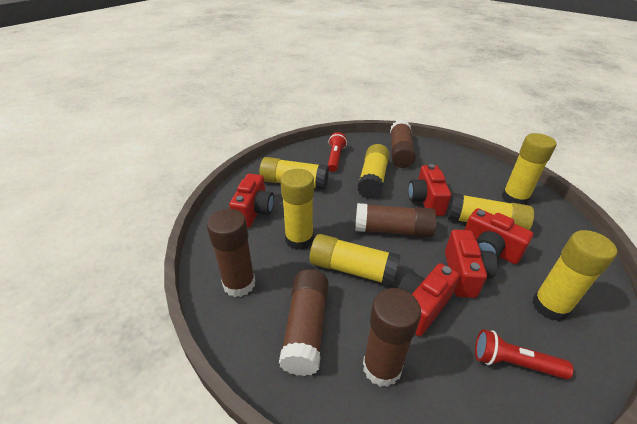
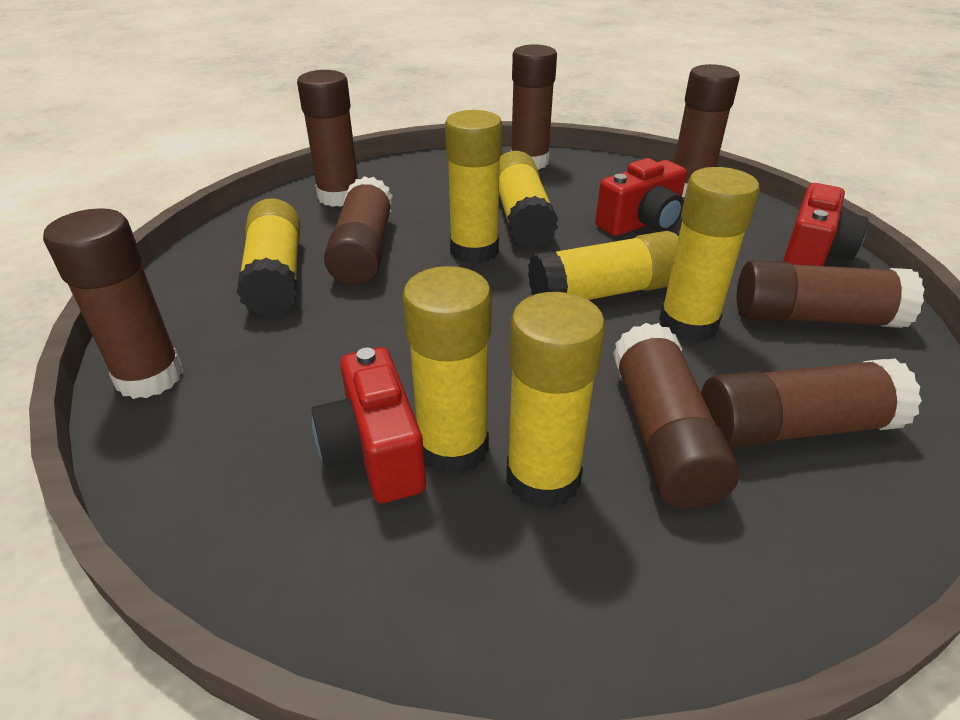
brown glue stick: [207,209,255,297] [279,269,329,376] [355,203,437,237] [363,288,421,387] [390,120,416,168] = 5 -> [43,208,183,399] [297,70,358,207] [324,176,393,285] [510,44,557,169] [613,323,739,509] [674,64,740,197] [701,358,922,449] [737,260,925,328] = 8
red camera: [229,174,274,228] [398,263,460,336] [408,164,451,216] [445,229,498,298] [464,208,533,264] = 5 -> [311,347,426,503] [595,158,687,236] [783,183,869,266] = 3
red flashlight: [328,132,347,172] [475,329,574,379] = 2 -> none = 0

